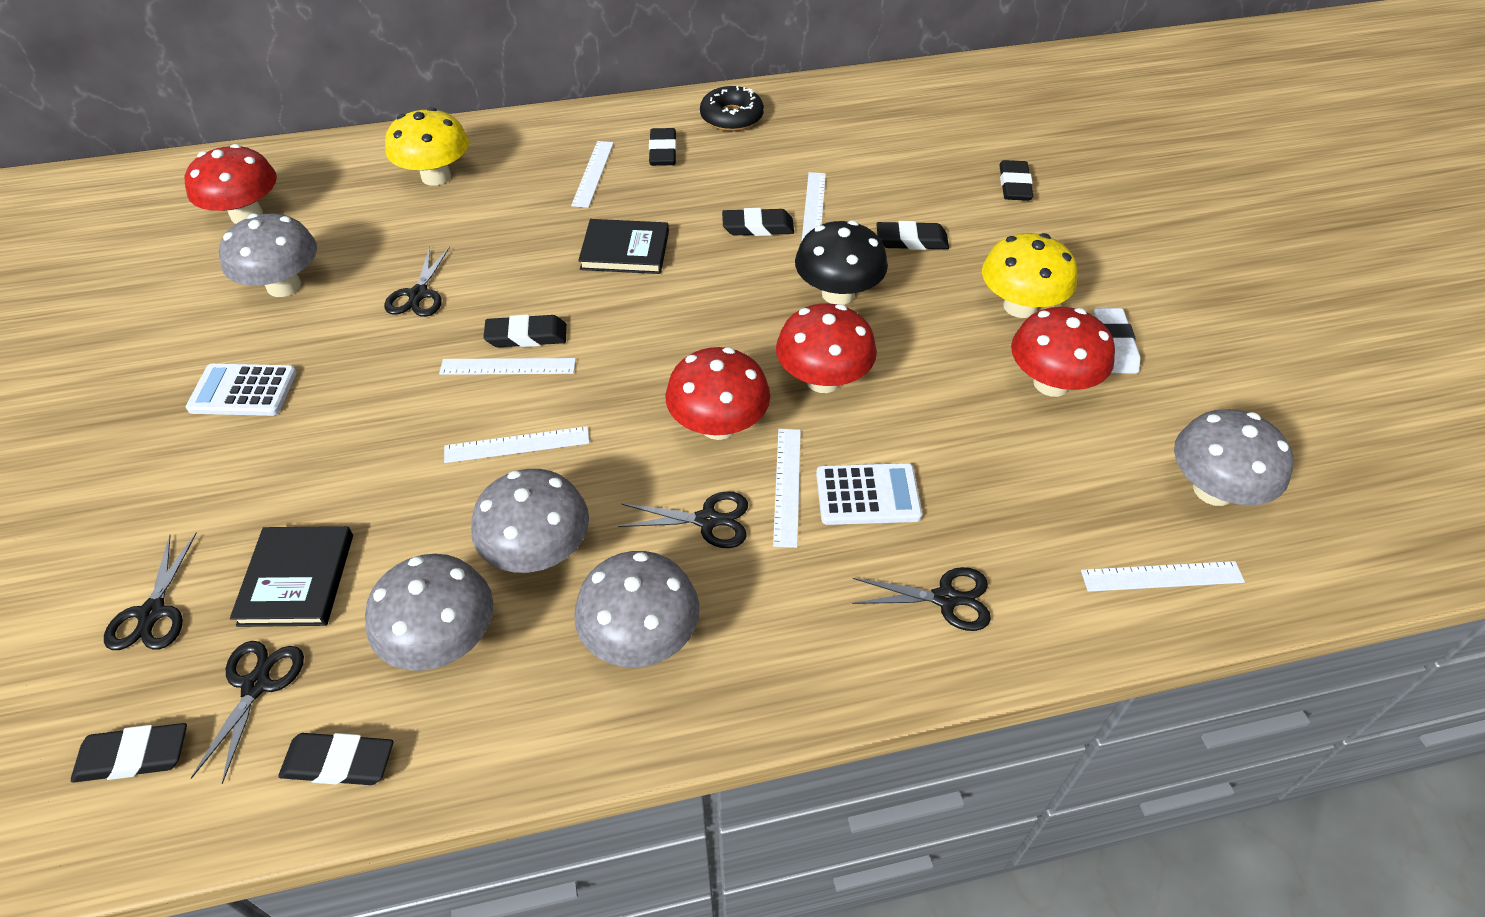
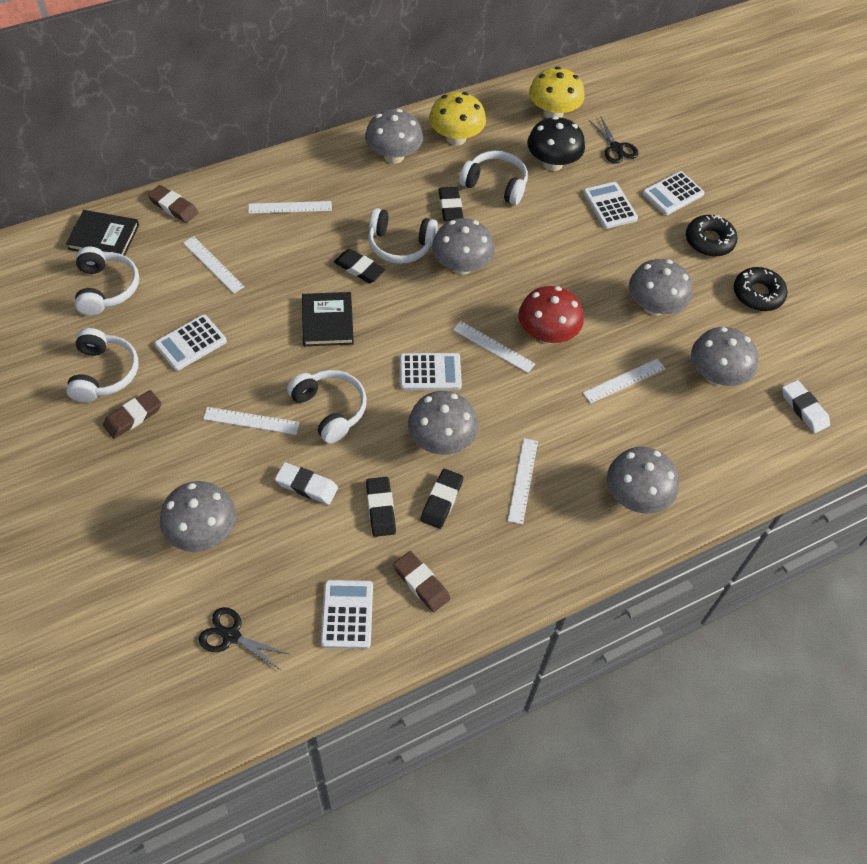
black donut: [700,86,764,131] = 1 -> [686,215,738,257] [734,267,788,311] = 2
black eraser: [71,723,187,783] [278,733,393,785] [483,315,567,347] [649,128,677,166] [722,208,794,236] [876,221,949,250] [999,160,1033,201] = 7 -> [334,249,386,283] [366,477,396,537] [420,469,463,529] [439,187,464,221] = 4
black scissors: [104,533,197,650] [191,641,304,784] [384,246,450,317] [618,491,748,548] [852,567,991,631] = 5 -> [199,607,289,670] [589,117,639,164] = 2
brown eraser: none = 0 -> [103,390,162,439] [148,185,198,223] [393,551,450,612] = 3
grey mushroom: [219,213,317,297] [365,554,493,671] [471,469,589,573] [574,551,699,667] [1174,409,1293,506] = 5 -> [160,481,236,552] [365,109,423,164] [408,391,478,455] [432,218,495,275] [607,447,679,514] [629,259,693,316] [691,327,758,386] = 7
red mushroom: [184,144,277,224] [665,347,770,440] [776,303,877,393] [1011,307,1115,397] = 4 -> [519,286,584,344] = 1
white calculator: [186,364,297,416] [816,463,922,525] = 2 -> [154,315,227,371] [321,580,373,649] [400,353,462,390] [583,182,638,229] [642,171,705,215] = 5
white eraser: [1093,308,1140,374] = 1 -> [275,462,338,505] [782,380,830,433] = 2
white headphones: none = 0 -> [66,328,138,402] [75,247,139,316] [287,370,367,444] [368,208,438,264] [459,151,528,205] = 5

